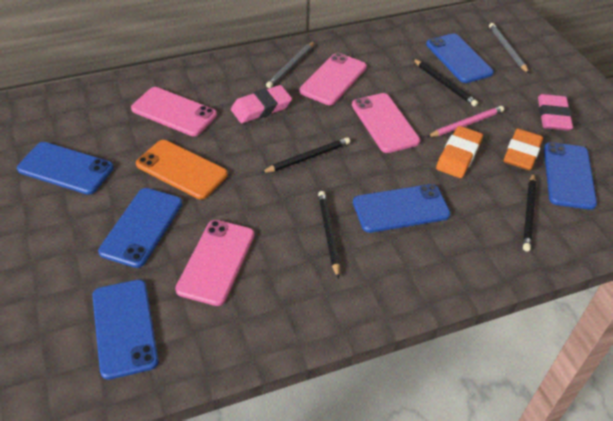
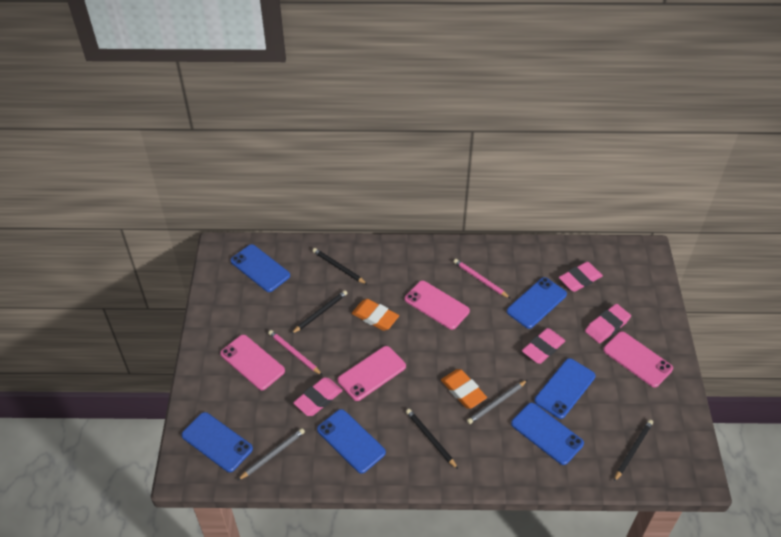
orange phone: [136,140,228,199] = 1 -> none = 0
pink eraser: [231,85,292,124] [538,94,573,131] = 2 -> [293,377,343,416] [522,328,565,364] [559,262,603,292] [585,304,631,344] = 4
pink pencil: [427,106,504,137] = 1 -> [268,330,322,375] [453,259,511,299] = 2

